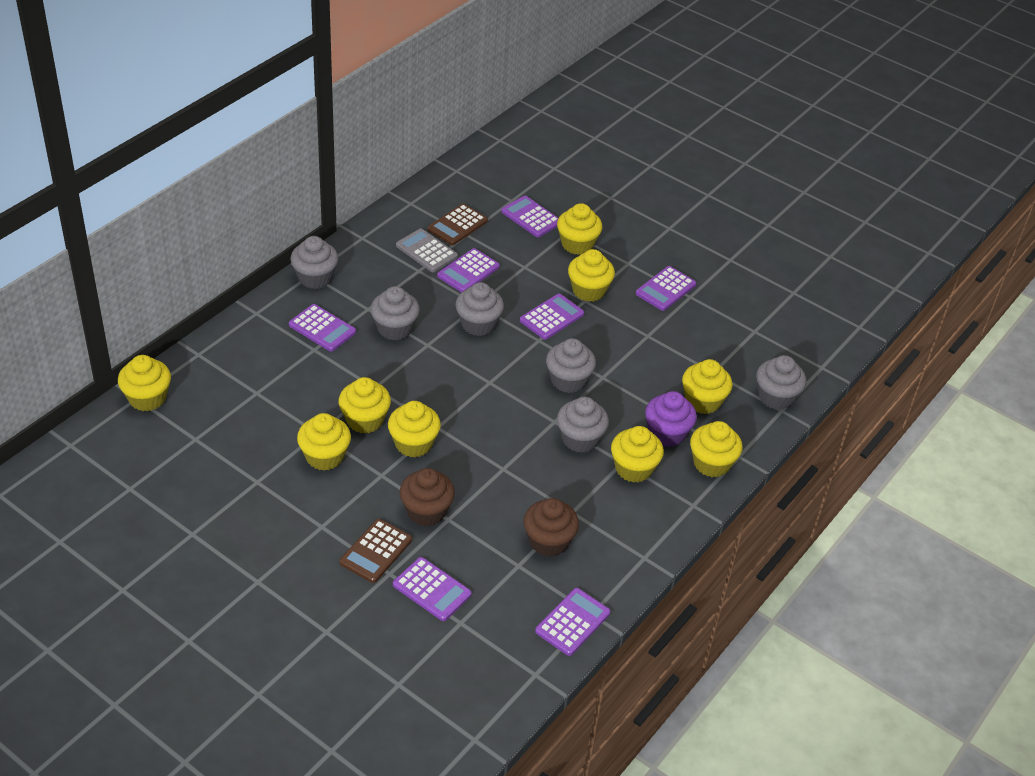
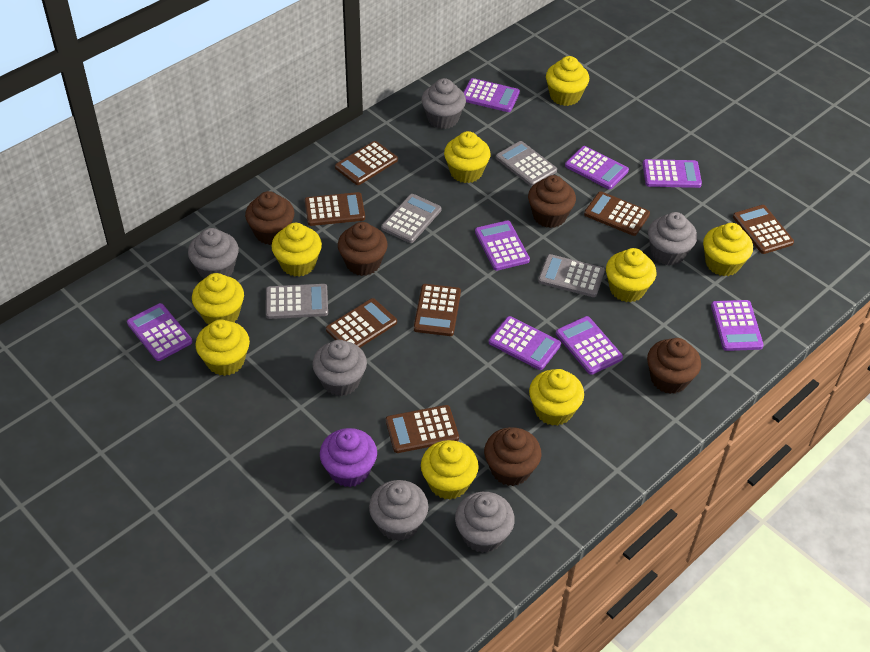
brown calculator: [340,519,412,583] [428,204,488,245] = 2 -> [305,192,365,226] [326,298,397,347] [335,141,398,185] [386,405,459,453] [414,284,461,336] [584,191,650,236] [733,205,794,254] = 7
brown cupcake: [399,468,455,526] [523,498,579,557] = 2 -> [245,191,294,245] [338,222,388,276] [484,427,541,486] [528,175,576,228] [647,338,701,394] = 5
grey calculator: [396,229,458,272] = 1 -> [266,284,328,319] [381,194,441,243] [496,141,557,186] [538,254,605,297] = 4
purple calculator: [289,304,356,352] [393,557,472,621] [437,248,500,292] [501,196,559,237] [520,294,584,340] [535,588,611,656] [636,266,696,311] = 7 -> [127,303,192,361] [463,78,520,112] [475,220,530,271] [489,316,561,370] [556,316,623,375] [565,146,629,189] [643,159,702,188] [711,300,764,351] = 8

